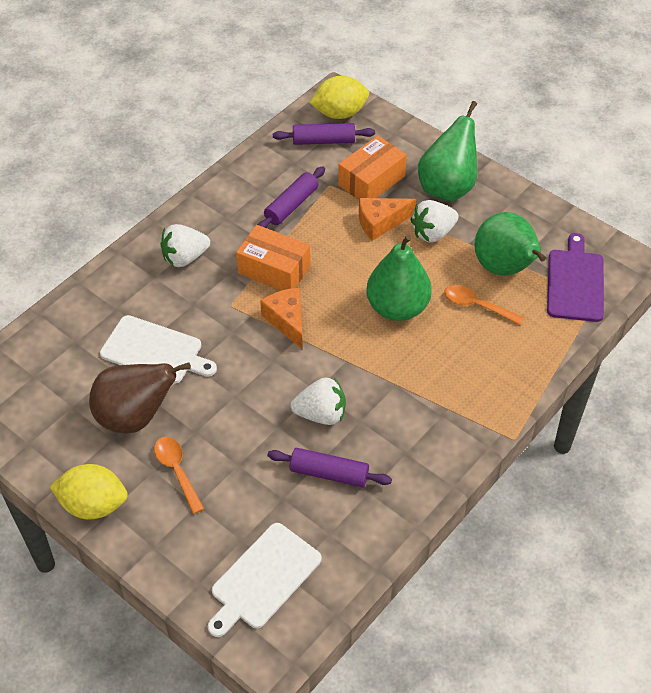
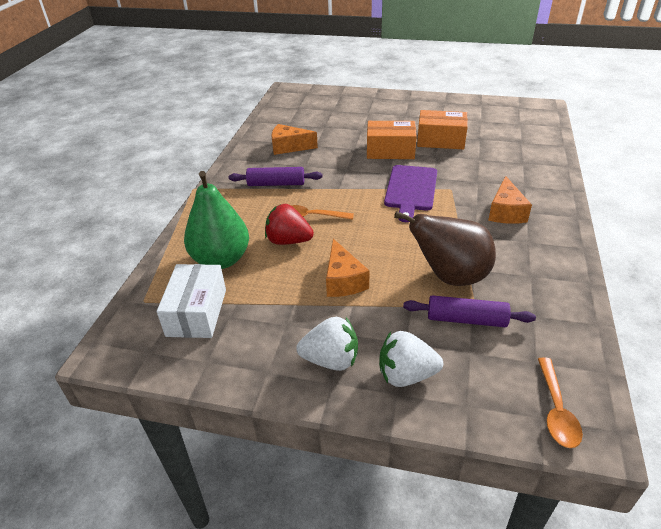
green pear: [366,235,432,321] [418,101,477,201] [474,212,546,276] = 3 -> [184,171,249,269] = 1
orange cheese: [260,288,303,350] [359,198,416,241] = 2 -> [271,124,318,155] [326,239,370,297] [488,176,532,224] = 3
purple rolling pin: [258,167,325,228] [267,448,392,487] [273,123,375,145] = 3 -> [229,167,323,186] [403,295,536,327] = 2
red strawberry: none = 0 -> [265,204,314,245] = 1
white box: none = 0 -> [157,264,226,338] = 1
white cutting board: [100,315,217,384] [208,523,322,637] = 2 -> none = 0
white strawberry: [161,224,210,267] [291,377,346,425] [411,200,459,242] = 3 -> [296,317,358,371] [379,331,443,387] = 2
yellow lemon: [50,464,128,519] [309,76,369,119] = 2 -> none = 0

